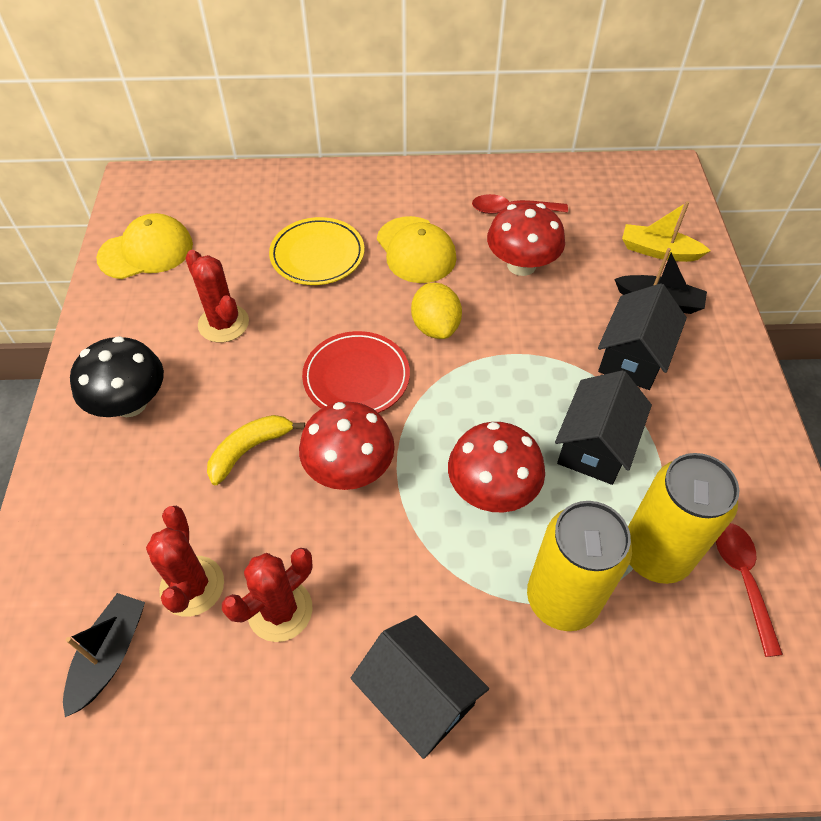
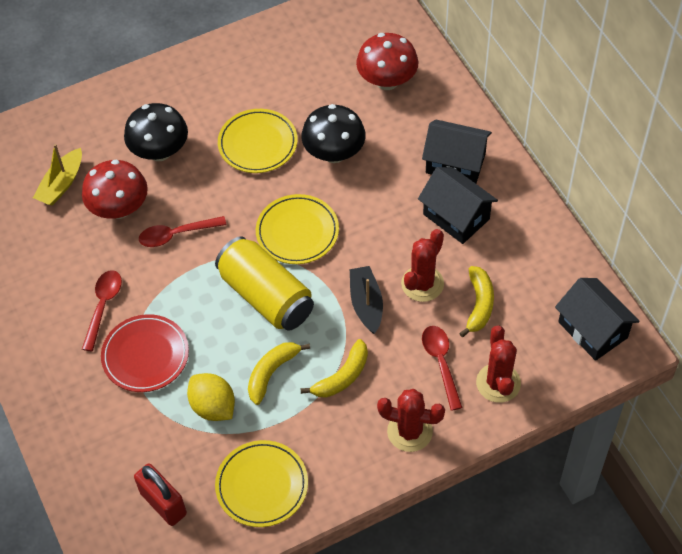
black boat: [63,593,145,717] [614,248,707,314] = 2 -> [350,266,383,334] = 1
black mushroom: [70,336,164,417] = 1 -> [124,103,188,161] [301,104,366,163] = 2
red mushroom: [299,402,395,490] [448,422,545,513] [487,202,565,276] = 3 -> [82,160,148,219] [356,33,419,90] = 2
red padlock: none = 0 -> [134,464,187,526] = 1
red spoon: [472,194,568,214] [716,523,783,657] = 2 -> [82,270,122,352] [139,216,227,247] [422,326,463,411] = 3
yellow banana: [207,415,305,485] = 1 -> [248,342,310,405] [300,339,368,398] [459,266,494,337] = 3
yellow can: [527,501,632,631] [628,453,739,584] = 2 -> [215,236,314,331] = 1
yellow cap: [96,213,193,279] [377,216,457,283] = 2 -> none = 0
yellow plate: [269,217,364,285] = 1 -> [215,440,308,527] [218,109,298,173] [256,194,339,264] = 3

